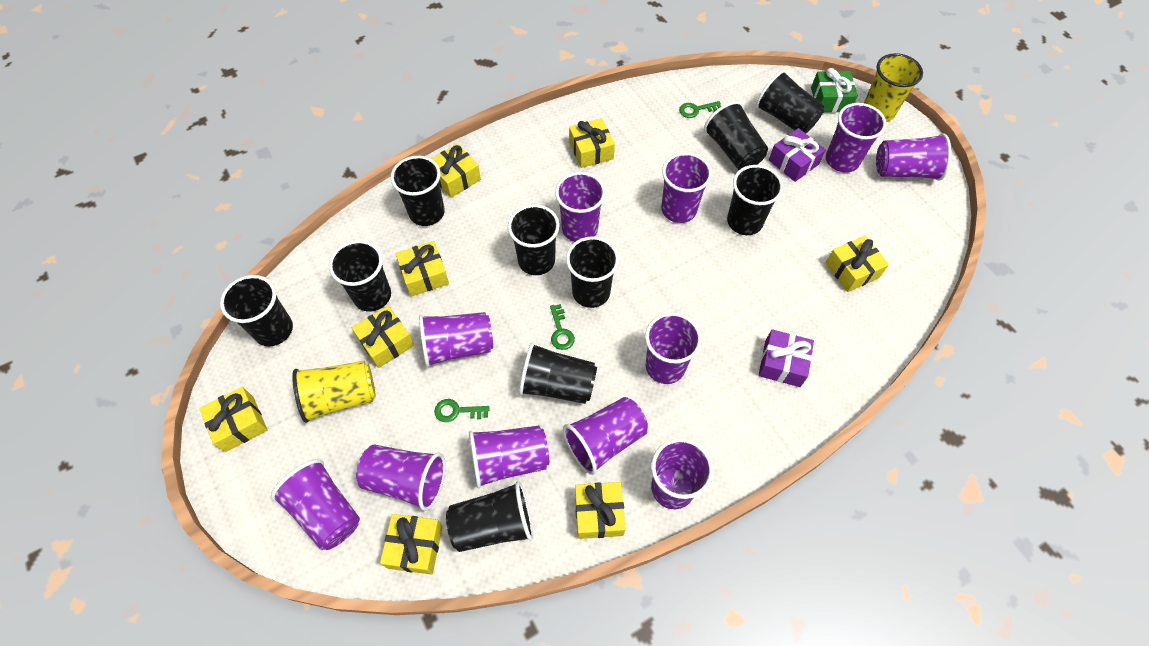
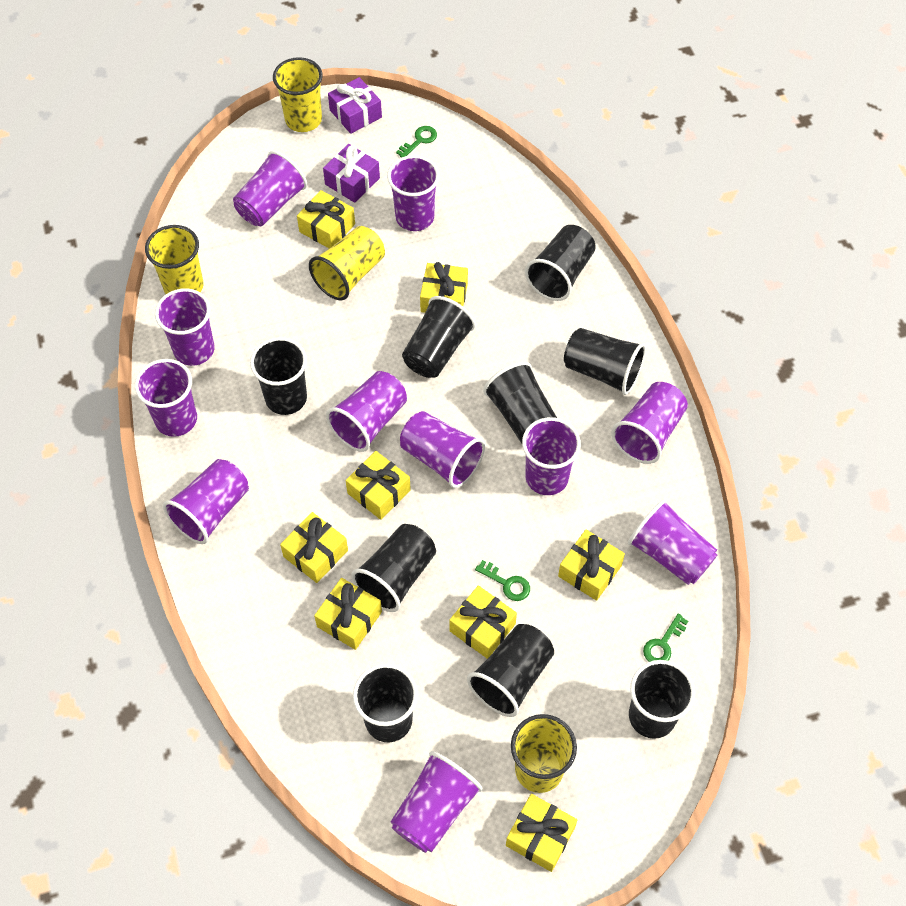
black cup: [220,275,293,346] [329,240,391,312] [391,156,445,226] [446,481,533,552] [508,204,560,275] [519,342,597,404] [566,236,619,308] [704,101,768,170] [727,165,783,235] [756,70,824,133] = 10 -> [250,337,307,415] [351,524,436,612] [353,664,418,742] [402,296,476,378] [467,624,554,717] [483,362,557,443] [525,225,596,301] [564,328,646,395] [629,660,695,739] = 9
green gift: [811,68,858,113] = 1 -> none = 0
yellow cup: [292,361,376,423] [864,53,923,122] = 2 -> [145,225,203,294] [273,57,323,132] [309,226,385,300] [511,714,577,793] = 4

